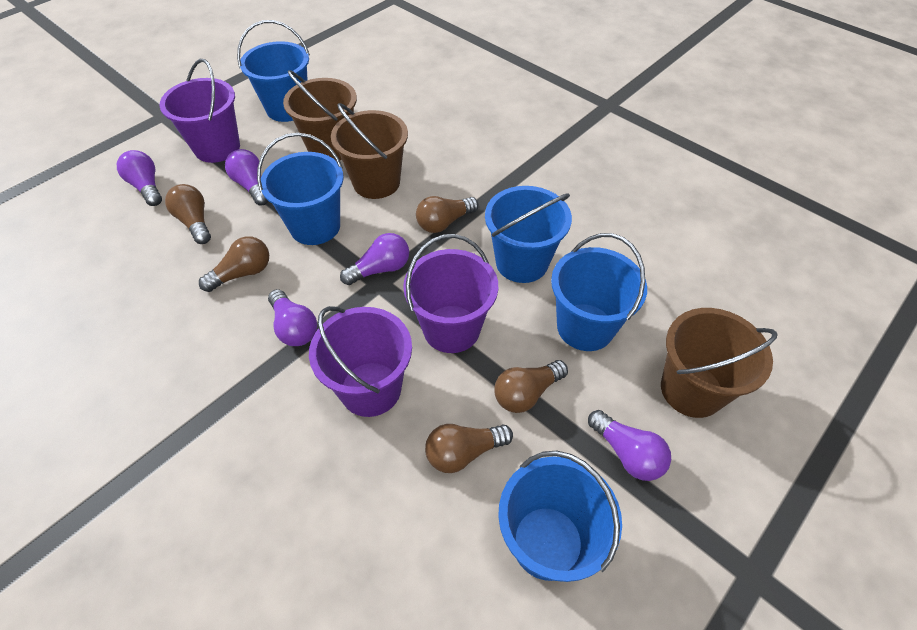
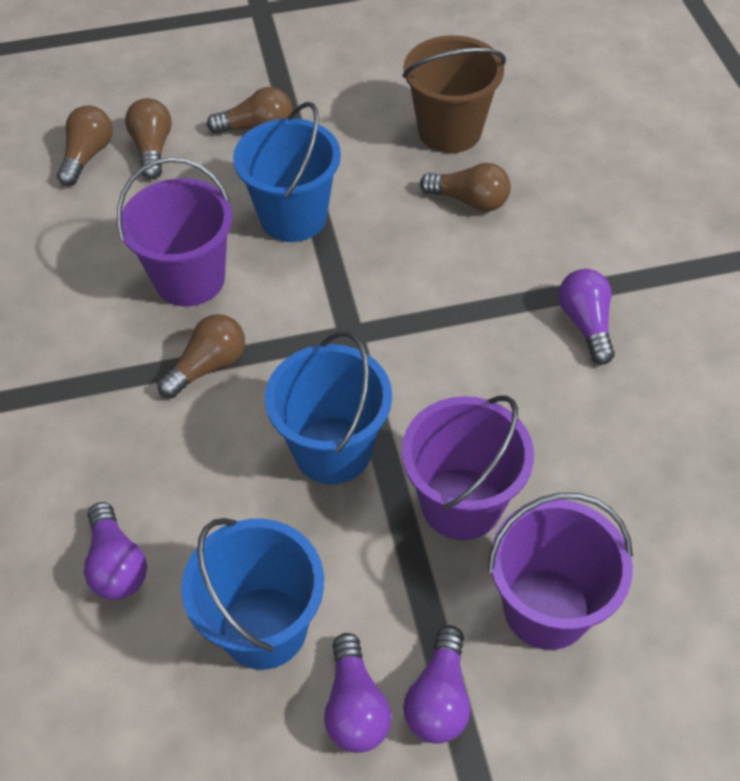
blue bucket: [237,20,310,122] [257,133,344,245] [485,186,572,283] [498,451,622,582] [551,233,647,351] = 5 -> [181,518,324,670] [233,102,341,242] [265,331,392,484] = 3
brown bucket: [283,70,357,160] [331,103,408,199] [661,308,778,418] = 3 -> [402,35,506,153] = 1
purple light bulb: [117,150,162,206] [225,149,269,205] [268,289,317,346] [340,233,409,285] [588,410,671,481] = 5 -> [84,502,147,600] [324,633,392,753] [403,625,470,744] [558,269,615,365] = 4

